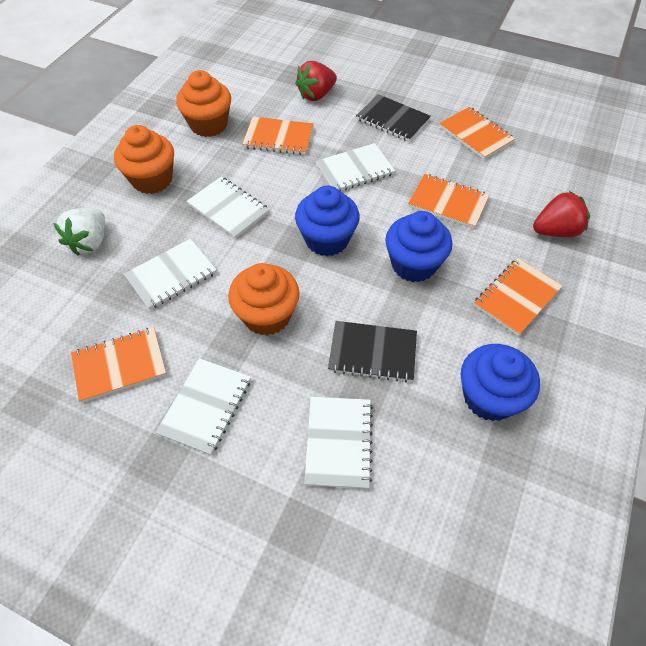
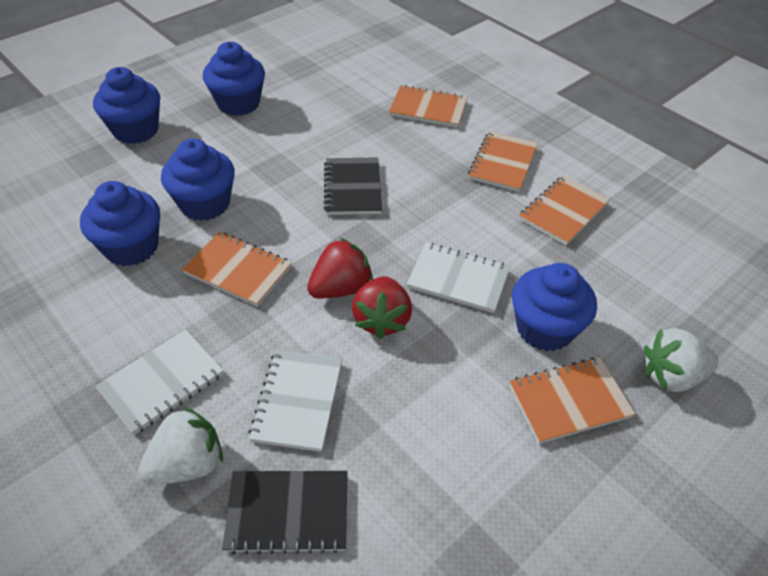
blue cupcake: [295,185,360,256] [385,211,452,282] [461,344,540,421] = 3 -> [80,181,160,266] [93,67,160,144] [161,139,235,221] [203,42,265,116] [512,263,597,351] = 5
orange cupcake: [114,125,174,194] [176,70,231,137] [228,263,300,336] = 3 -> none = 0
white notebook: [124,239,217,310] [156,358,251,455] [187,177,269,239] [304,397,373,489] [316,143,395,191] = 5 -> [95,330,224,435] [248,350,342,452] [407,243,510,313] = 3
white strawberry: [53,208,105,256] = 1 -> [138,406,223,485] [644,328,719,392] = 2

